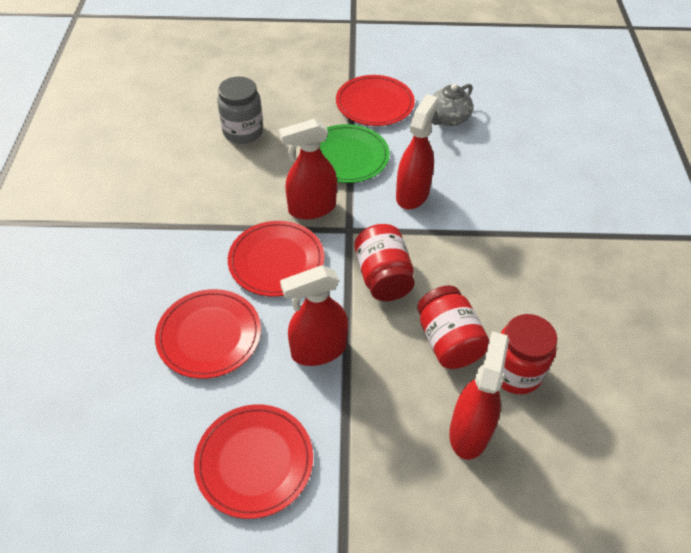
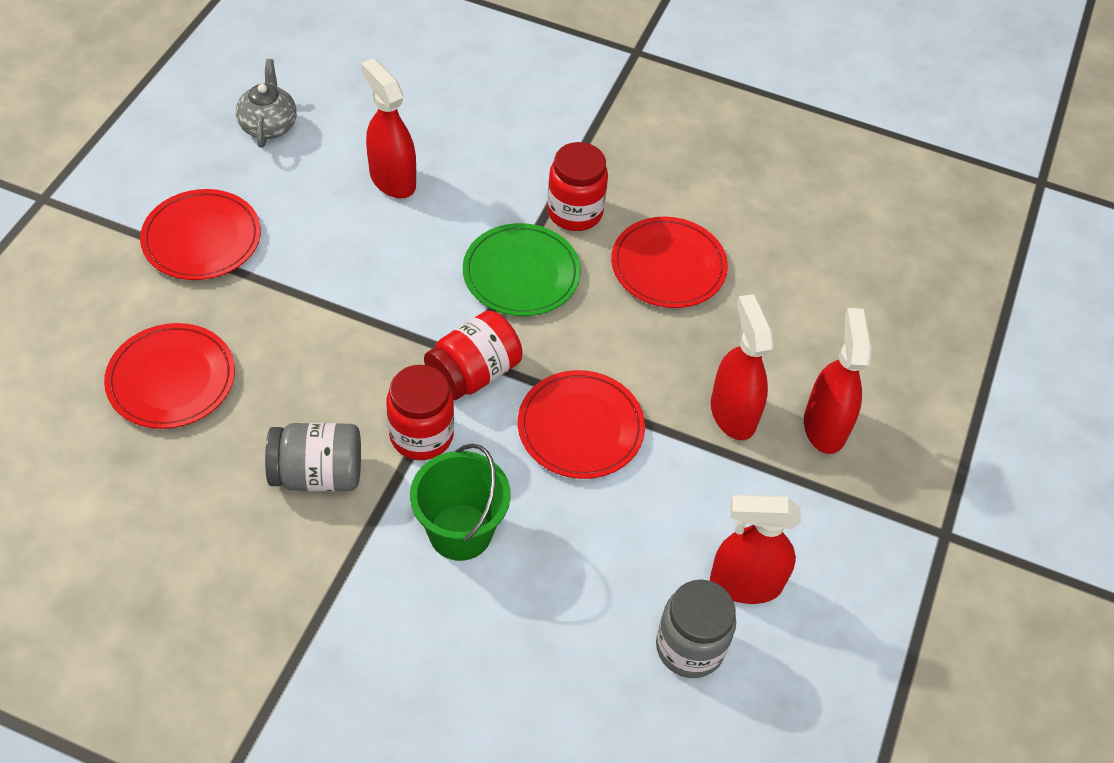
green bucket: none = 0 -> [410,444,511,561] = 1
grey jar: [217,76,263,144] = 1 -> [265,423,361,491] [656,580,736,678] = 2

